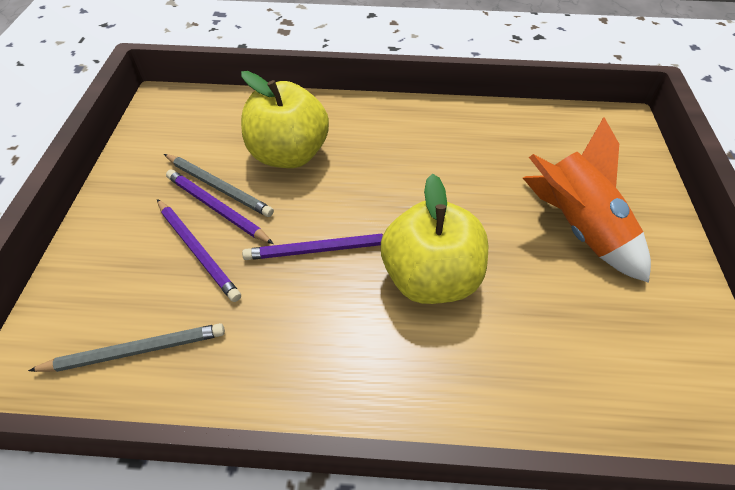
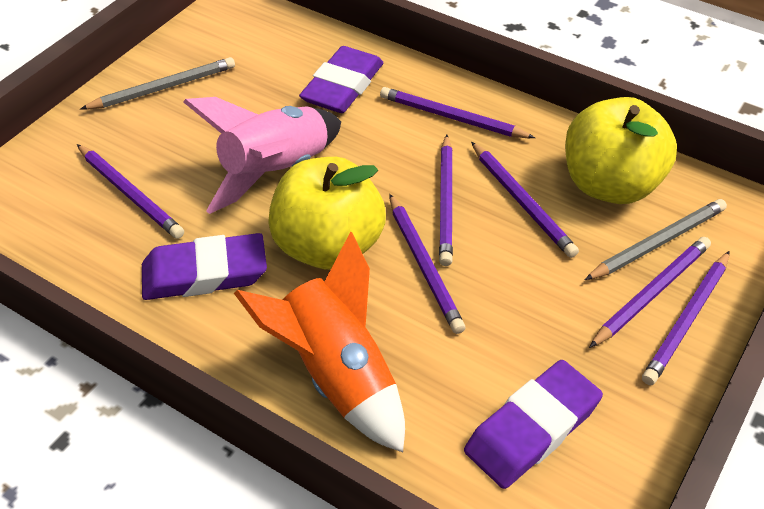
pink rocket: none = 0 -> [183,97,341,214] = 1
purple eraser: none = 0 -> [142,233,267,300] [299,46,383,113] [464,360,603,489] = 3
purple pencil: [157,199,241,302] [166,170,273,244] [242,234,384,260] = 3 -> [77,144,184,239] [380,87,535,138] [389,194,465,334] [439,134,453,266] [471,142,579,258] [589,237,711,348] [642,251,730,385] = 7

